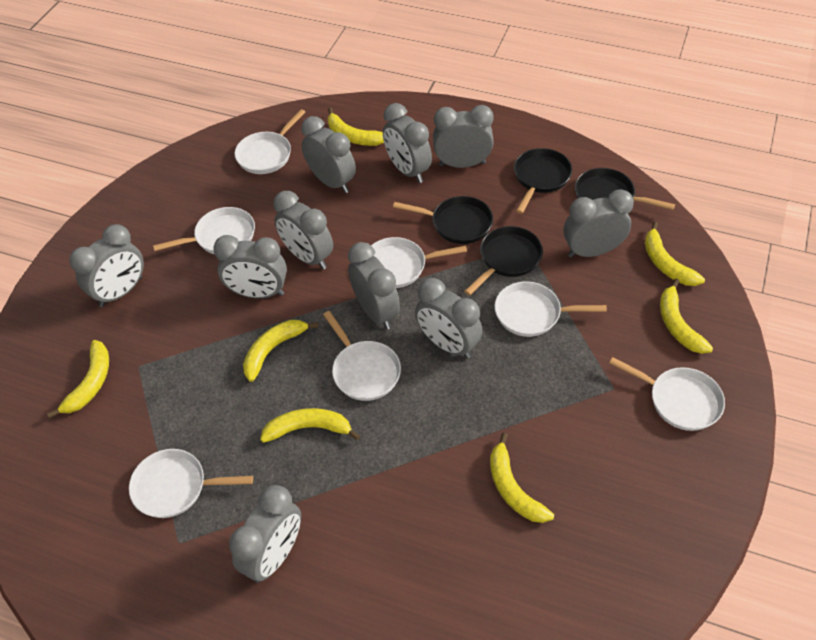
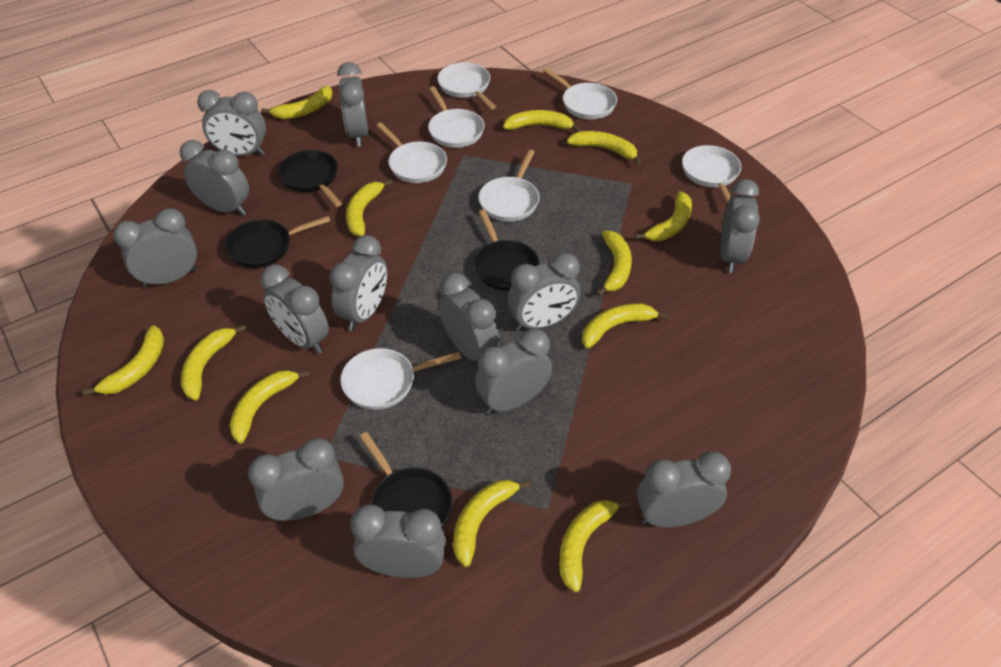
grey clock: [69,224,144,307] [213,235,287,298] [229,485,301,582] [274,191,333,269] [301,116,356,193] [348,242,400,330] [383,103,432,183] [415,278,483,359] [433,105,494,168] [563,189,634,258] = 10 -> [113,208,197,288] [180,140,249,216] [197,90,266,156] [248,438,344,521] [260,265,329,354] [329,235,387,331] [337,62,368,147] [351,504,446,578] [439,273,500,361] [475,328,552,414] [508,253,580,331] [637,452,731,528] [720,179,760,273] = 13
yellow banana: [47,340,109,418] [243,320,319,382] [260,408,360,443] [328,108,384,146] [490,433,554,523] [645,221,705,286] [660,279,713,354] = 7 -> [82,325,164,396] [181,324,247,400] [229,370,310,443] [261,86,332,119] [346,179,393,236] [453,479,532,567] [503,110,581,132] [559,500,631,592] [567,131,642,165] [582,303,669,349] [596,231,632,296] [635,191,692,241] = 12

